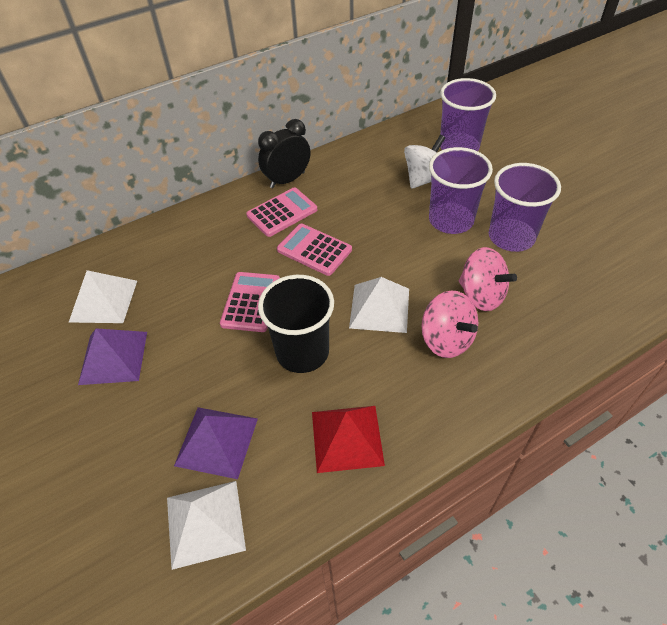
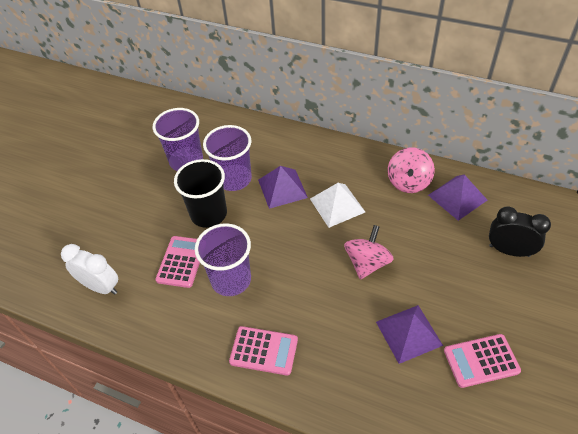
purple pyramid: [78,328,147,385] [174,407,258,479] = 2 -> [258,166,308,209] [376,305,443,364] [428,174,487,221] = 3
red pyramid: [312,406,385,473] = 1 -> none = 0
white clock: none = 0 -> [61,244,118,295] = 1
white pyramid: [69,270,137,323] [167,481,246,570] [349,277,409,333] = 3 -> [310,183,365,228] = 1
white spinning top: [404,135,445,189] = 1 -> none = 0

